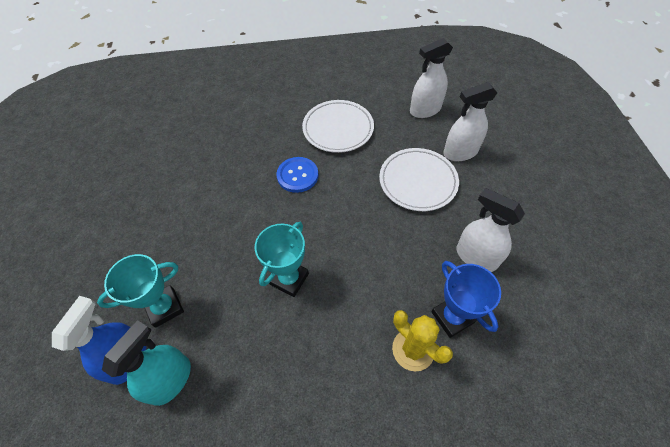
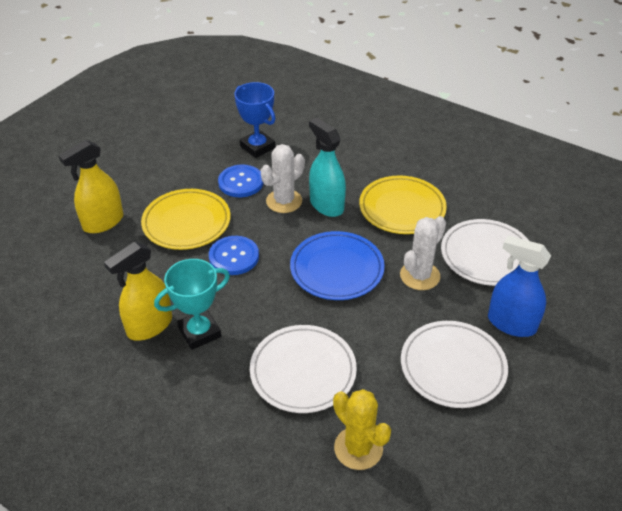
blue button: [276,157,319,193] = 1 -> [209,236,259,275] [218,165,263,197] = 2
blue plate: none = 0 -> [290,231,385,300] = 1
turquoise trophy: [97,254,184,328] [255,222,309,297] = 2 -> [154,259,230,350] = 1
white cactus: none = 0 -> [261,144,305,213] [400,216,446,290] = 2
white plate: [302,100,374,153] [379,148,459,211] = 2 -> [250,325,357,413] [401,321,508,408] [441,219,529,286] = 3
white spray bottle: [410,38,453,118] [443,82,497,161] [456,188,525,272] = 3 -> none = 0
yellow plate: none = 0 -> [141,189,231,250] [359,175,447,234] = 2
yellow spray bottle: none = 0 -> [58,140,123,233] [104,242,172,341] = 2

